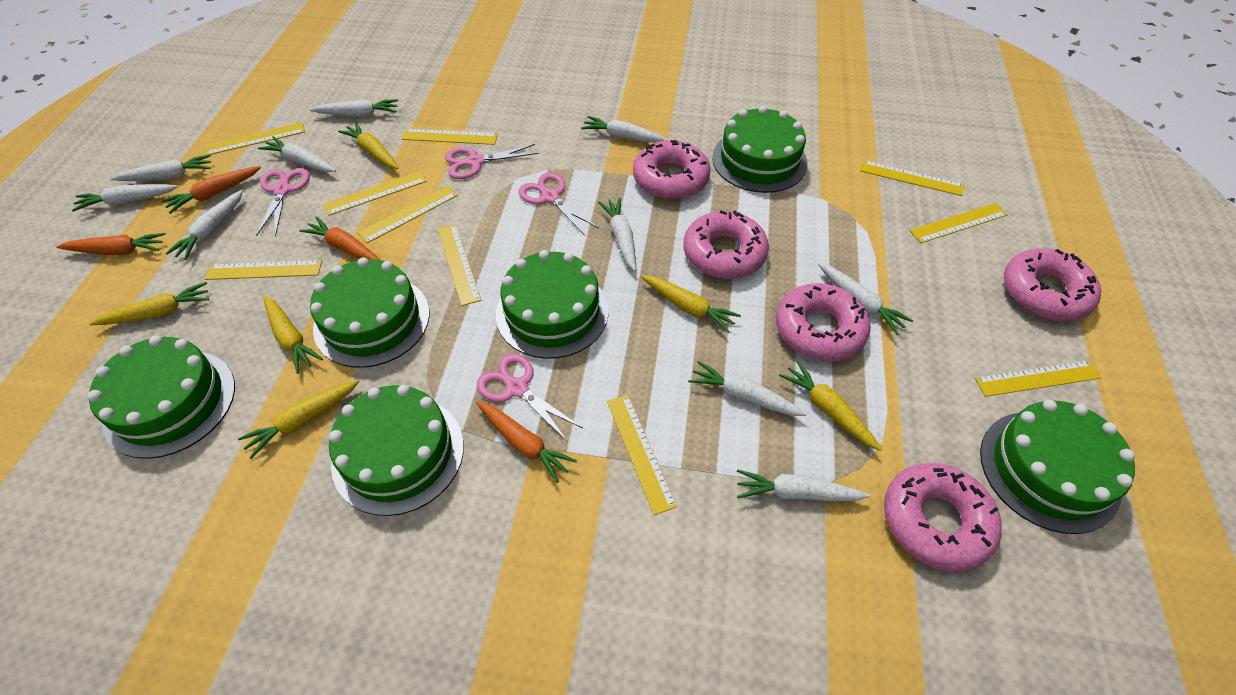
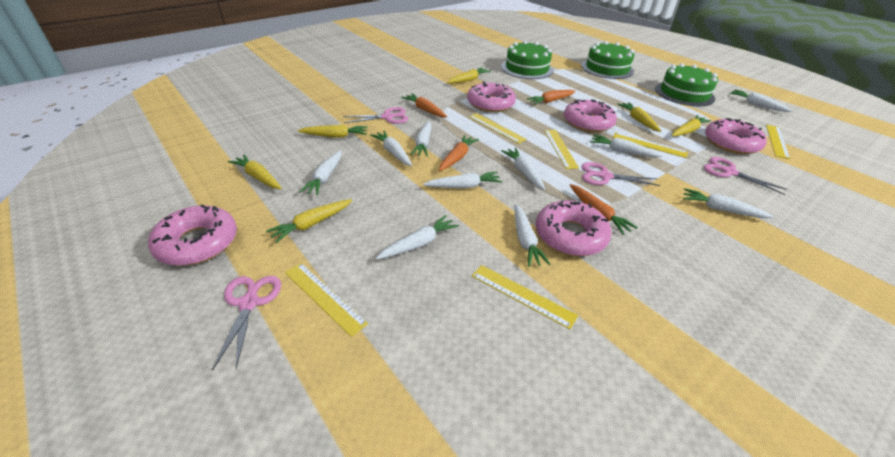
green cake: [87,336,235,459] [310,257,430,368] [329,385,464,516] [496,250,609,359] [712,106,808,193] [980,400,1135,534] = 6 -> [501,41,553,79] [581,41,635,79] [655,63,718,106] = 3
yellow ruler: [205,122,305,155] [205,260,322,280] [323,171,427,216] [358,186,458,243] [402,128,498,145] [437,224,481,306] [607,394,677,515] [860,160,964,196] [910,203,1008,243] [975,360,1101,397] = 10 -> [285,263,368,337] [469,113,526,144] [472,265,578,329] [544,130,579,169] [613,132,688,158] [766,125,790,159] = 6

